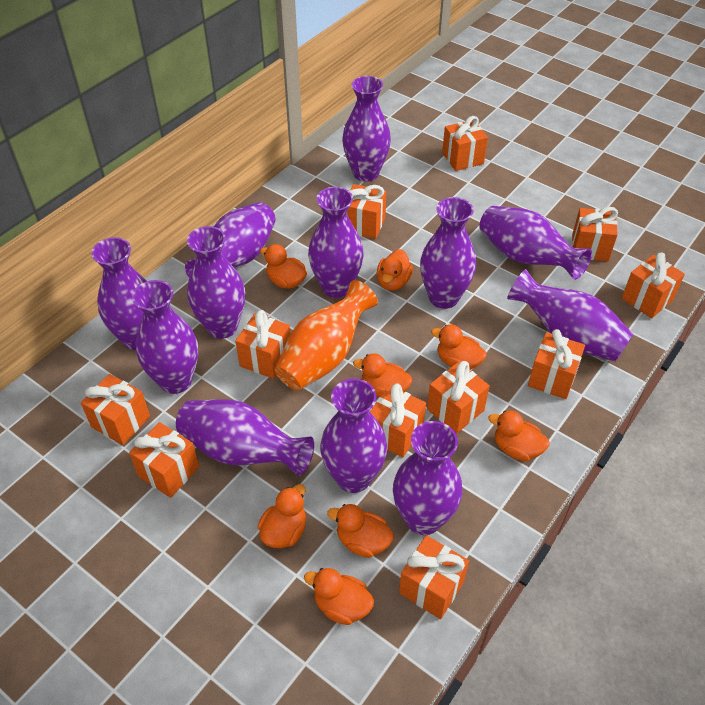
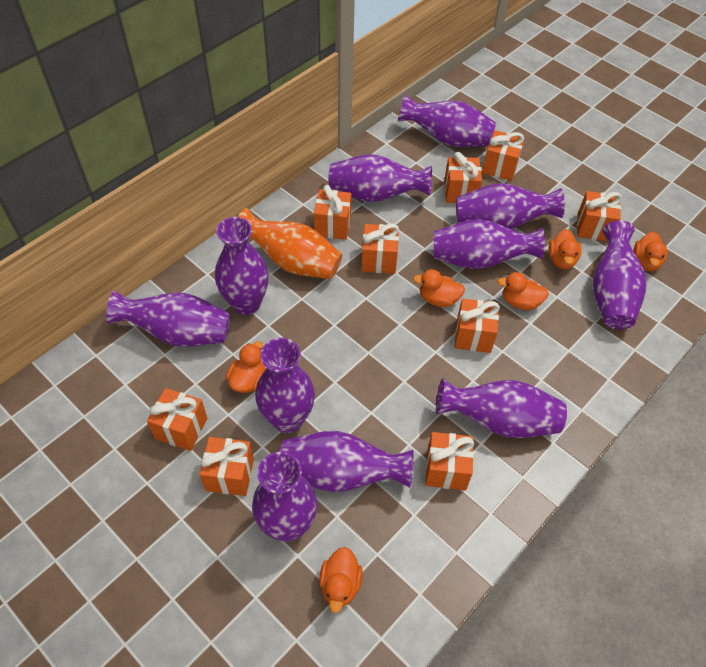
orange duck: [258,484,306,548] [260,244,307,289] [304,568,374,625] [327,504,394,558] [353,353,412,397] [377,249,413,291] [431,325,487,370] [488,411,549,461] = 8 -> [226,341,265,393] [319,547,363,613] [413,269,465,307] [497,272,549,310] [548,229,581,269] [634,232,668,271] = 6
orange gift: [81,374,150,445] [129,422,199,498] [235,310,290,379] [347,184,386,239] [370,384,426,458] [399,535,469,619] [427,361,490,434] [442,116,488,171] [528,329,585,399] [572,207,618,262] [622,253,685,318] = 11 -> [147,388,207,451] [199,437,254,496] [314,185,351,240] [361,224,399,274] [425,432,474,490] [444,152,482,203] [455,299,500,353] [482,130,525,181] [577,191,622,241] = 9
purple vase: [91,237,147,350] [132,280,198,394] [176,399,314,476] [185,202,276,278] [187,226,245,339] [308,187,364,298] [320,378,387,493] [342,76,391,182] [393,421,463,535] [420,197,476,309] [479,206,592,280] [507,269,633,362] = 12 -> [106,291,231,347] [215,217,269,315] [252,452,317,542] [255,338,315,433] [280,431,414,492] [328,154,432,202] [398,94,496,147] [434,219,545,269] [436,379,567,438] [456,183,565,229] [592,221,647,329] = 11

